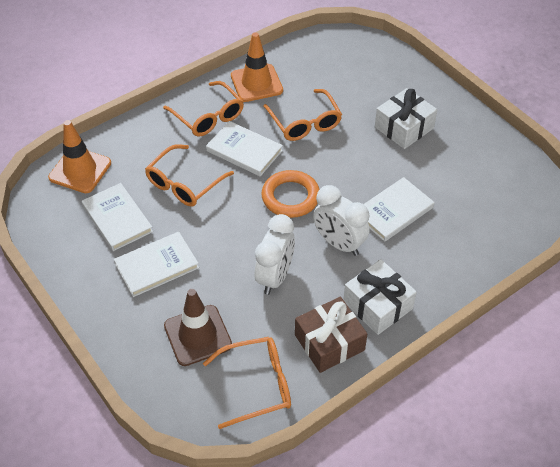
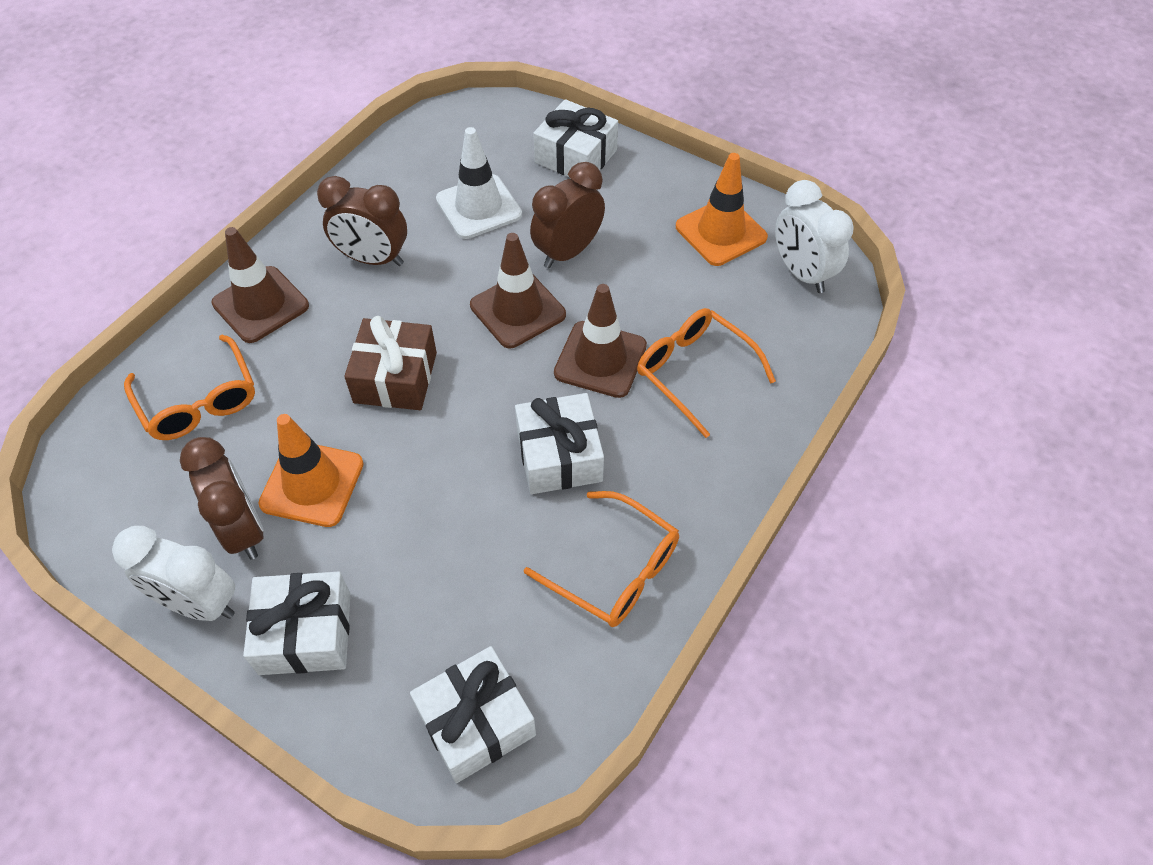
brown clock: none = 0 -> [180,437,264,560] [317,176,407,266] [530,162,605,268] = 3
brown traffic cone: [164,289,232,366] = 1 -> [212,227,309,343] [470,233,566,348] [554,284,647,398] = 3
orange glasses: [145,144,234,207] [163,81,244,136] [203,337,291,429] [263,89,342,141] = 4 -> [124,335,255,440] [524,491,679,627] [637,308,776,438] = 3
orange ring: [261,170,320,218] = 1 -> none = 0
white book: [82,183,153,251] [114,232,199,297] [206,121,283,177] [364,177,435,242] = 4 -> none = 0
white gift: [343,259,417,335] [375,88,438,149] = 2 -> [243,572,350,675] [410,646,536,783] [515,393,604,494] [533,99,618,177] = 4
white traffic cone: none = 0 -> [436,127,522,239] = 1

